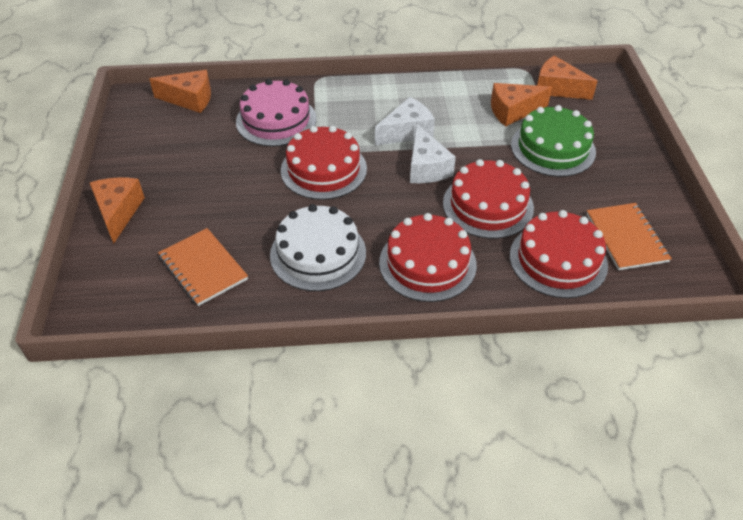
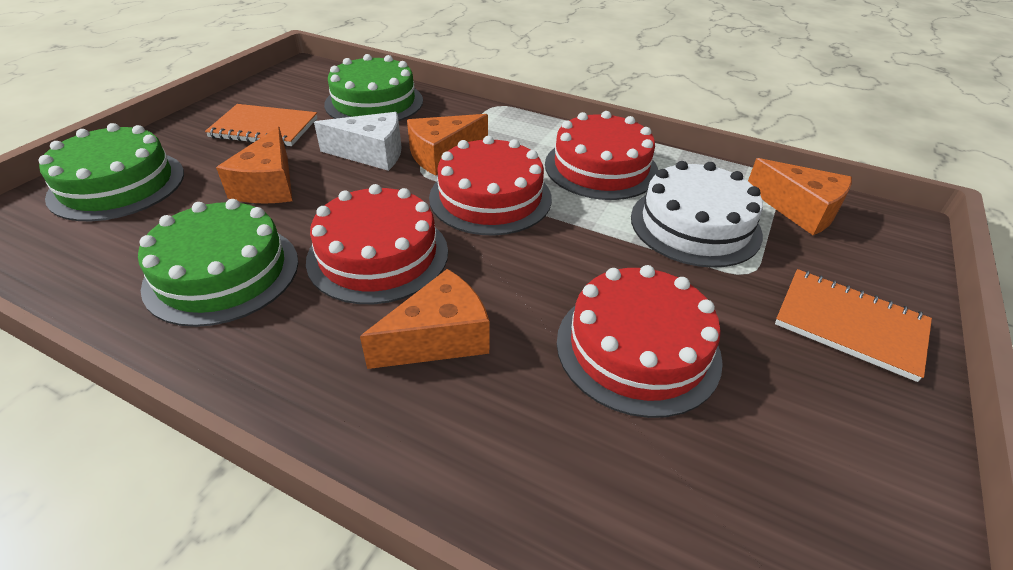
green cake: [511,105,596,177] = 1 -> [38,123,184,221] [138,199,298,327] [324,54,423,121] = 3
pink cake: [236,79,317,146] = 1 -> none = 0
white cheese: [375,97,435,146] [410,124,456,183] = 2 -> [314,112,402,171] = 1

